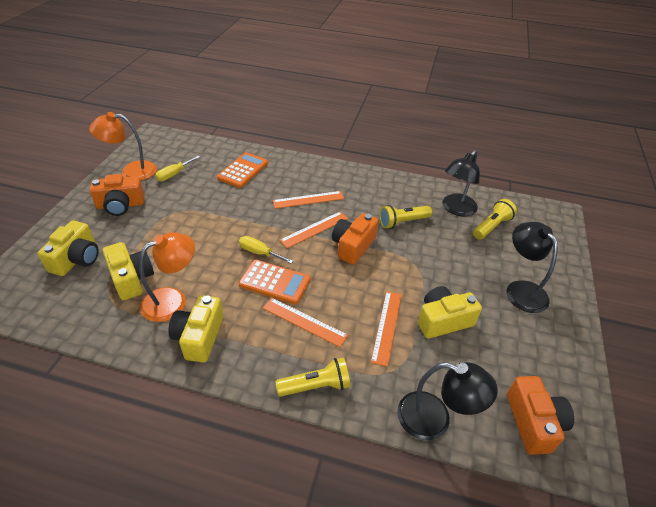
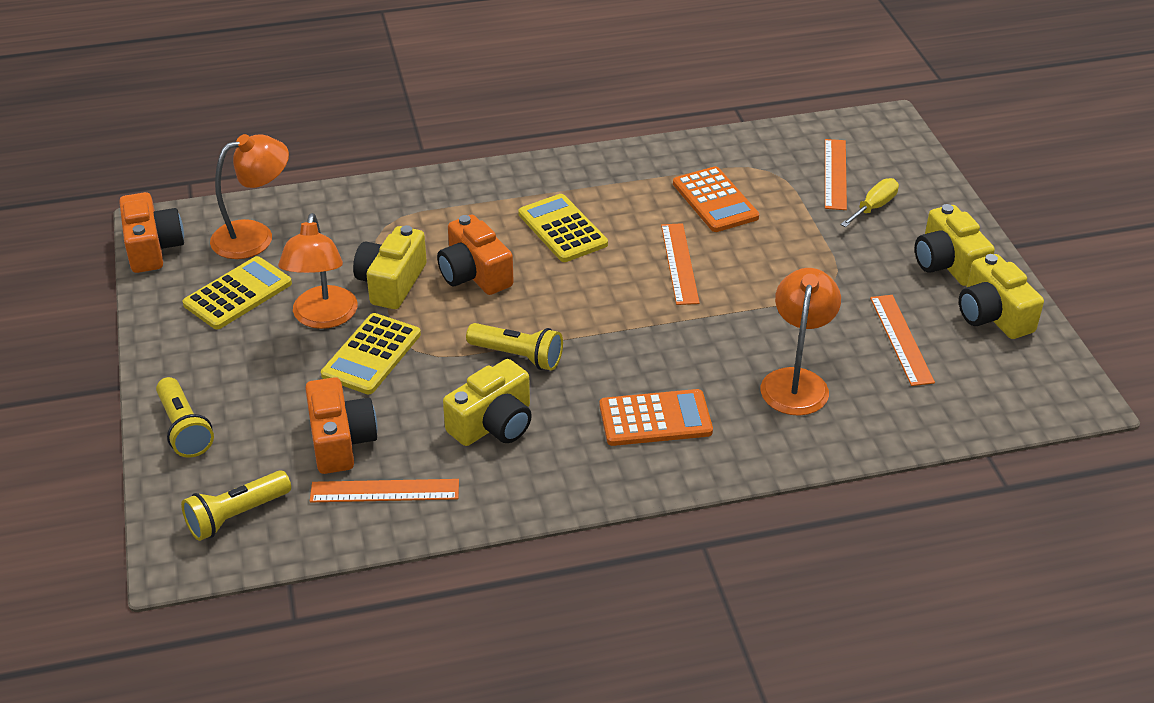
black lamp: [397,362,498,440] [442,150,480,216] [506,222,558,313] = 3 -> none = 0
orange lamp: [89,112,157,180] [139,232,195,322] = 2 -> [210,134,289,259] [278,213,358,329] [761,268,841,416] = 3
yellow calculator: none = 0 -> [183,256,292,329] [321,313,421,394] [518,194,608,262] = 3
yellow screwdriver: [155,156,200,181] [239,236,293,263] = 2 -> [840,178,899,227] = 1

